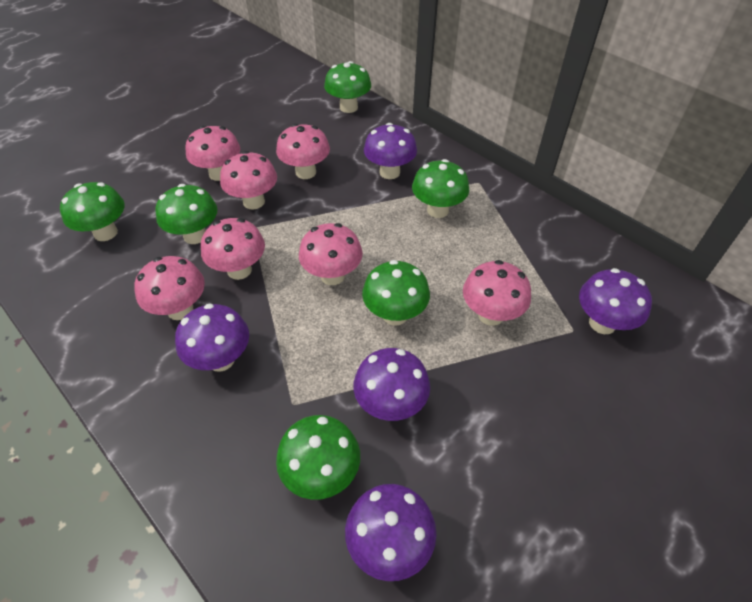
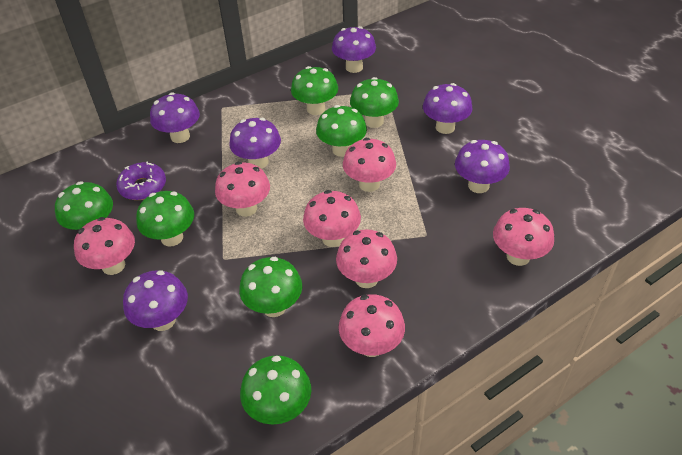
green mushroom: [60,182,125,241] [155,184,217,244] [276,415,360,500] [324,61,371,113] [362,260,430,326] [412,159,469,218] = 6 -> [55,181,113,230] [136,191,194,247] [239,257,302,317] [240,355,311,425] [291,66,338,115] [316,105,367,157] [350,77,399,128] = 7
purple donut: none = 0 -> [116,161,166,200] = 1
purple mushroom: [175,304,249,372] [345,484,436,581] [353,348,430,421] [364,123,417,179] [579,268,652,334] = 5 -> [123,270,188,331] [150,92,200,143] [229,118,281,169] [332,26,376,73] [423,83,473,134] [455,140,510,193] = 6

